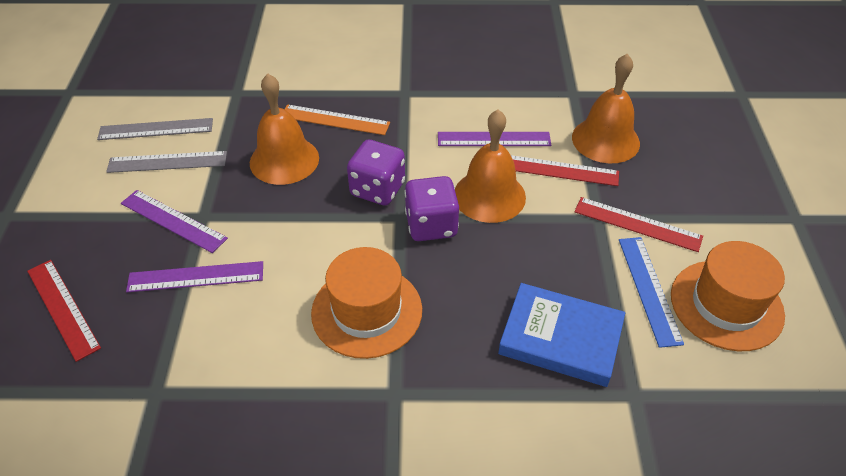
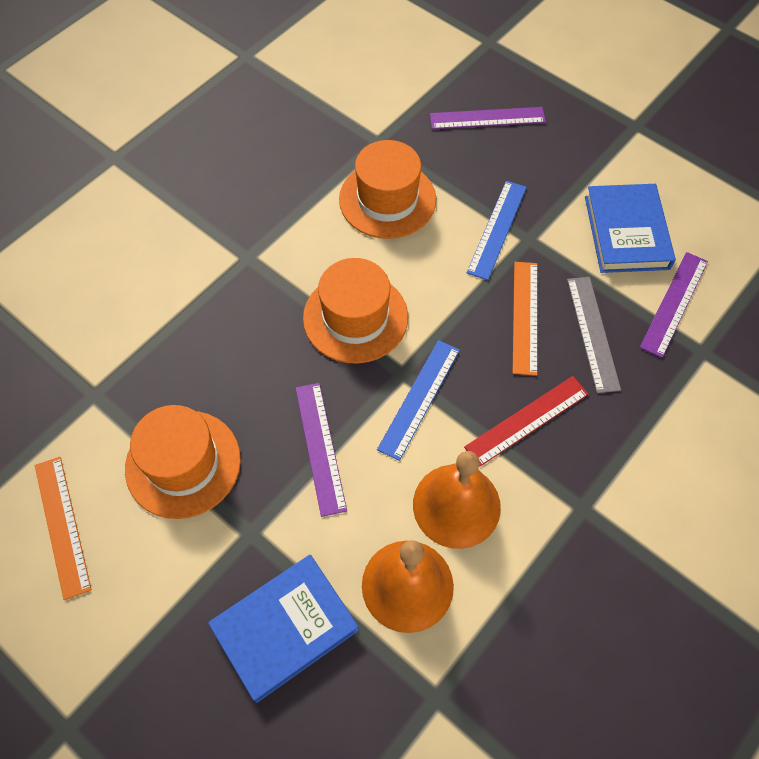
blue book: [498,283,625,387] = 1 -> [208,555,359,703] [585,184,676,273] = 2
blue ruler: [619,237,684,348] = 1 -> [377,340,460,461] [467,181,527,280] = 2
grey ruler: [97,118,213,140] [106,151,227,173] = 2 -> [567,277,621,393] = 1
orange bell: [250,74,319,185] [455,109,526,223] [572,54,640,163] = 3 -> [362,540,454,633] [413,451,501,549] = 2
orange hat: [311,247,422,359] [671,241,785,351] = 2 -> [125,405,241,519] [303,258,408,364] [339,140,436,239] = 3
orange ruler: [284,104,390,135] = 1 -> [35,457,92,600] [513,262,537,376] = 2
purple dice: [347,140,405,206] [404,176,459,241] = 2 -> none = 0
red ruler: [27,260,101,362] [511,155,619,186] [574,197,703,252] = 3 -> [464,376,589,467] = 1

